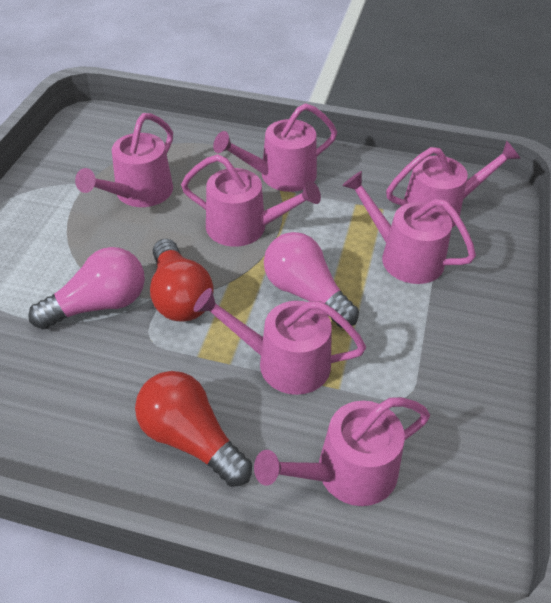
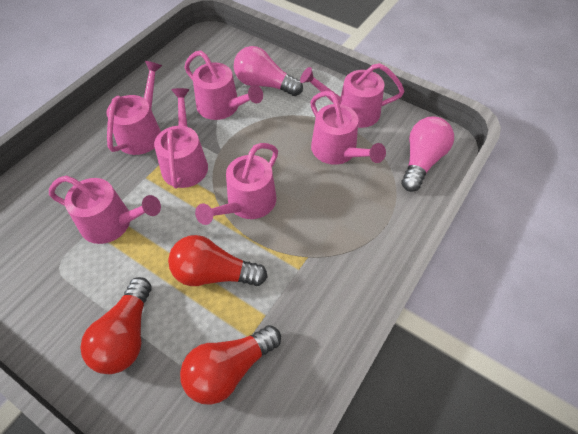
red light bulb: [135,371,252,487] [150,239,213,322] = 2 -> [80,277,151,374] [168,235,267,286] [180,325,281,405] = 3

